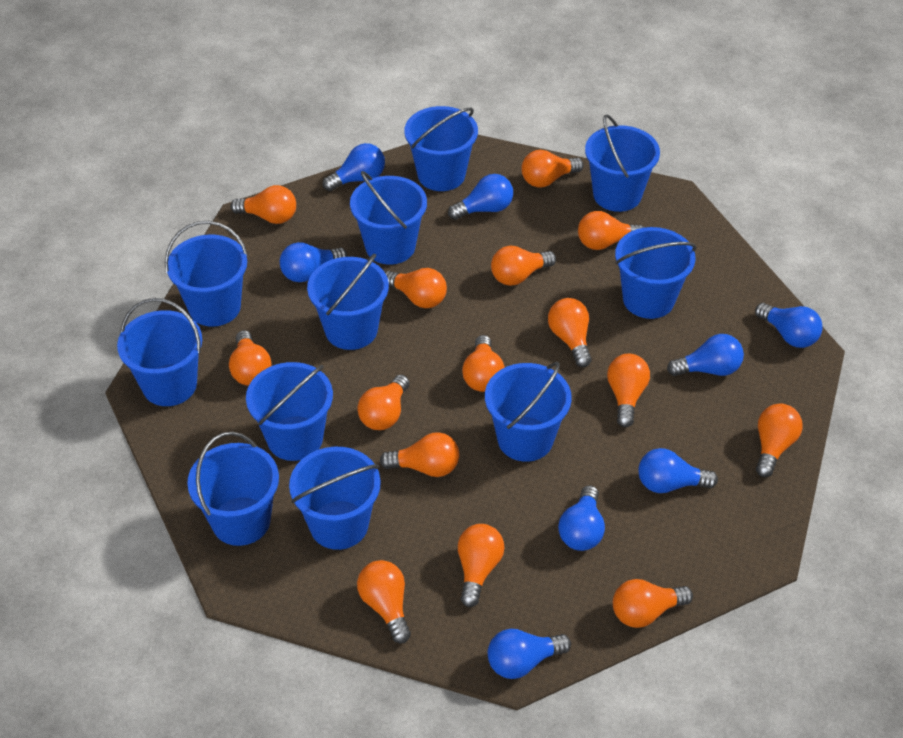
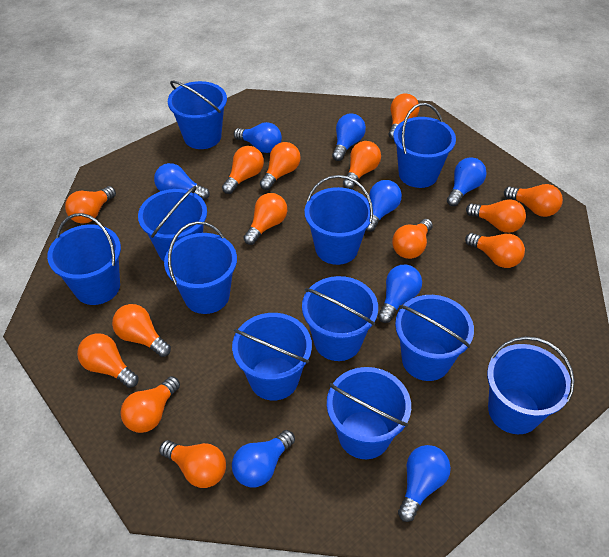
orange light bulb: [229,330,272,386] [230,185,296,224] [357,375,410,430] [357,560,411,643] [380,432,459,477] [385,268,447,308] [458,524,505,607] [462,335,505,392] [491,246,556,286] [521,150,584,188] [548,298,592,367] [578,211,644,250] [607,354,650,427] [613,579,693,628] [756,403,803,477] = 15 -> [65,186,116,224] [77,333,139,388] [112,304,171,357] [120,376,180,433] [159,440,226,488] [222,146,264,194] [243,193,287,245] [260,142,300,190] [343,141,381,189] [389,93,419,140] [392,219,433,259] [465,233,525,268] [466,199,526,233] [504,184,563,217] = 14

